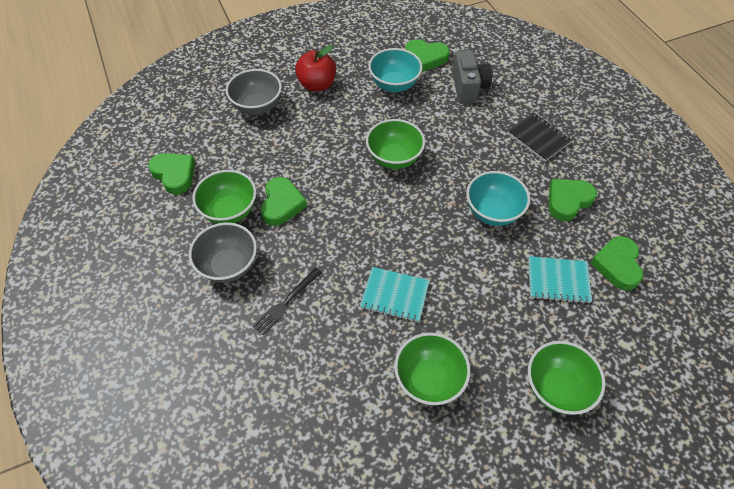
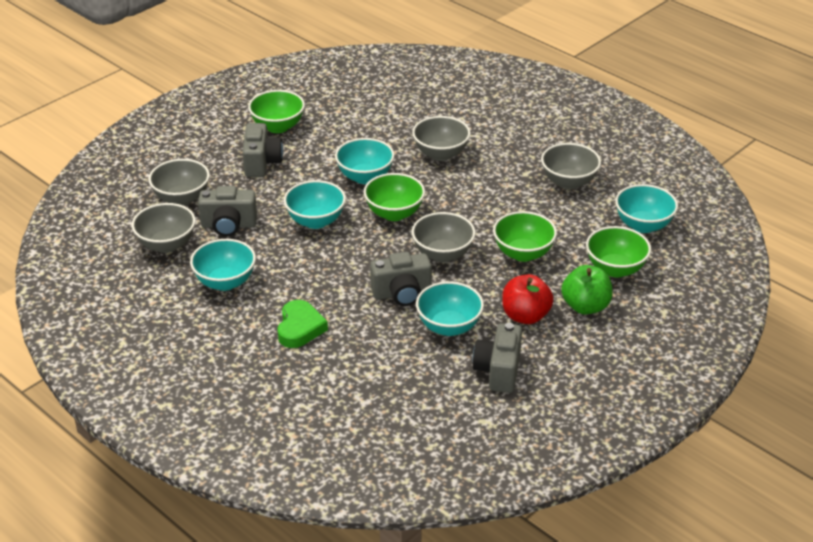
black fork: [252,268,322,335] = 1 -> none = 0
black notebook: [507,112,572,162] = 1 -> none = 0
green apple: none = 0 -> [561,265,613,315] = 1
green heart: [148,153,195,195] [261,177,307,226] [406,39,450,72] [549,179,597,221] [590,236,643,291] = 5 -> [278,300,328,348] = 1
grey bowl: [189,223,257,283] [226,69,282,115] = 2 -> [132,203,196,253] [148,159,210,206] [412,116,470,161] [412,212,476,263] [541,143,601,189] = 5
grey camera: [452,50,492,104] = 1 -> [198,186,257,236] [242,123,283,177] [370,252,432,306] [472,323,522,393] = 4
turquoise bowl: [368,48,422,92] [466,171,530,226] = 2 -> [190,239,256,291] [284,180,346,229] [335,138,394,184] [416,281,484,336] [615,184,678,233] = 5
turquoise notebook: [360,267,430,322] [528,256,592,304] = 2 -> none = 0

